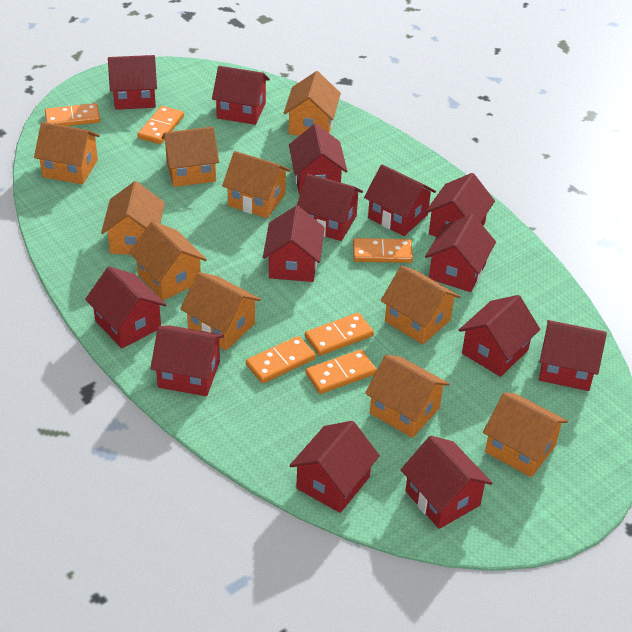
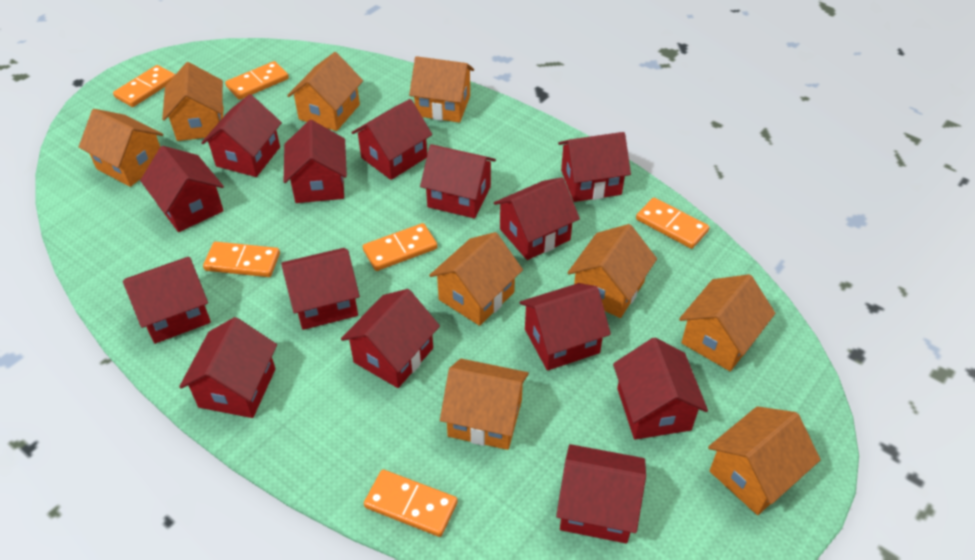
orange house: [34,122,100,184] [101,181,165,255] [129,221,207,300] [161,127,219,187] [180,272,261,350] [222,151,291,218] [284,71,341,136] [365,355,450,438] [381,265,460,344] [483,392,568,477] = 10 -> [79,109,163,187] [162,62,223,141] [287,52,363,131] [409,56,474,123] [429,232,523,326] [440,359,529,450] [568,224,657,318] [679,274,775,371] [708,406,820,515] = 9

